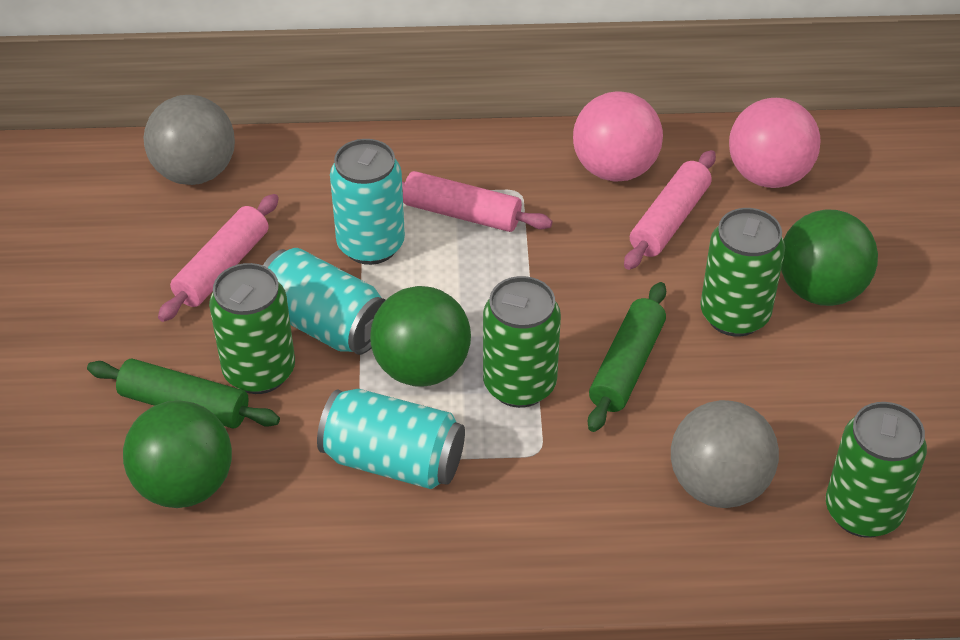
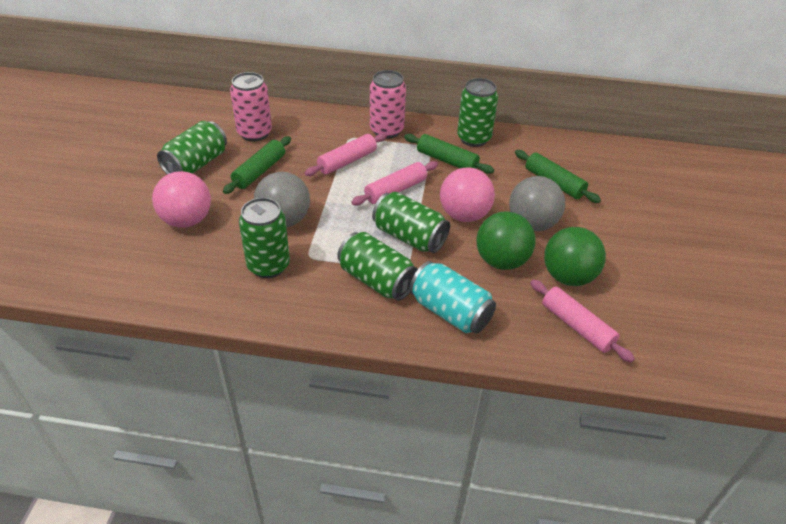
green ball: [123,400,232,508] [370,286,471,387] [781,209,878,306] = 3 -> [477,211,536,270] [544,227,606,286] = 2
green can: [209,263,295,394] [483,276,561,408] [700,208,785,337] [826,402,927,538] = 4 -> [157,121,227,175] [239,198,290,278] [337,232,418,301] [372,192,450,253] [457,78,498,147] = 5
green rolling pin: [87,359,280,428] [588,282,666,432] = 2 -> [223,136,291,194] [404,134,494,174] [515,150,601,203] = 3
pink can: none = 0 -> [230,72,272,142] [370,70,406,139] = 2
turquoise can: [263,248,386,355] [317,389,465,489] [330,139,405,265] = 3 -> [409,261,496,334] = 1

